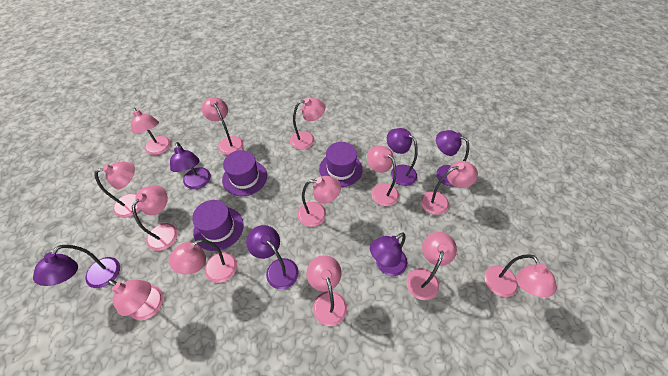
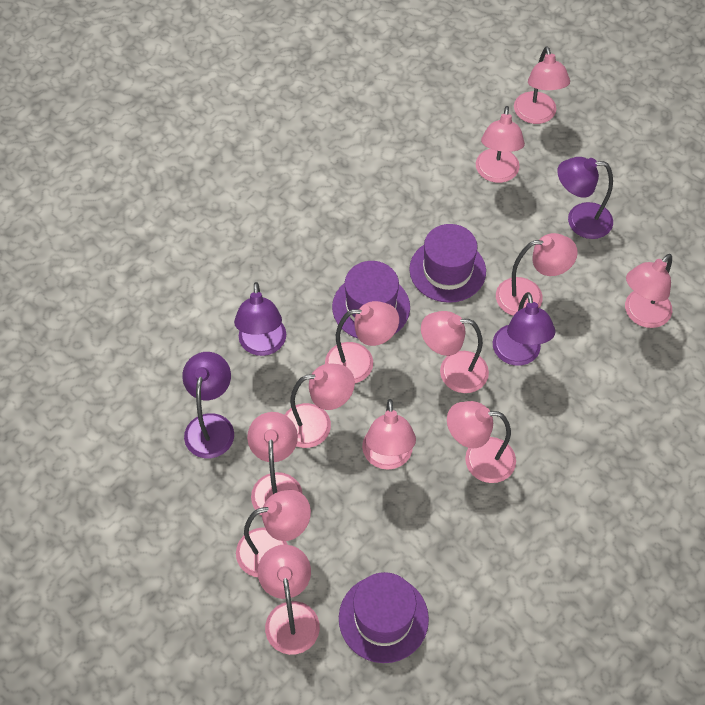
pink lamp: [94,162,140,218] [108,279,164,320] [131,107,171,155] [132,185,178,251] [169,239,237,283] [202,97,244,155] [290,98,326,150] [297,176,341,227] [307,255,347,326] [367,146,399,206] [406,232,457,300] [421,161,478,215] [485,254,557,297] = 13 -> [236,490,311,577] [247,412,302,516] [258,545,320,655] [285,364,355,448] [325,301,399,383] [362,399,416,470] [421,311,489,393] [447,401,516,483] [476,106,525,183] [496,233,578,316] [514,46,570,124] [625,254,672,328] = 12
purple lamp: [33,245,120,288] [170,142,211,189] [246,225,299,289] [370,232,407,276] [387,128,418,186] [436,130,469,187] = 6 -> [182,352,234,458] [234,282,286,356] [493,292,556,366] [557,157,613,239] = 4

